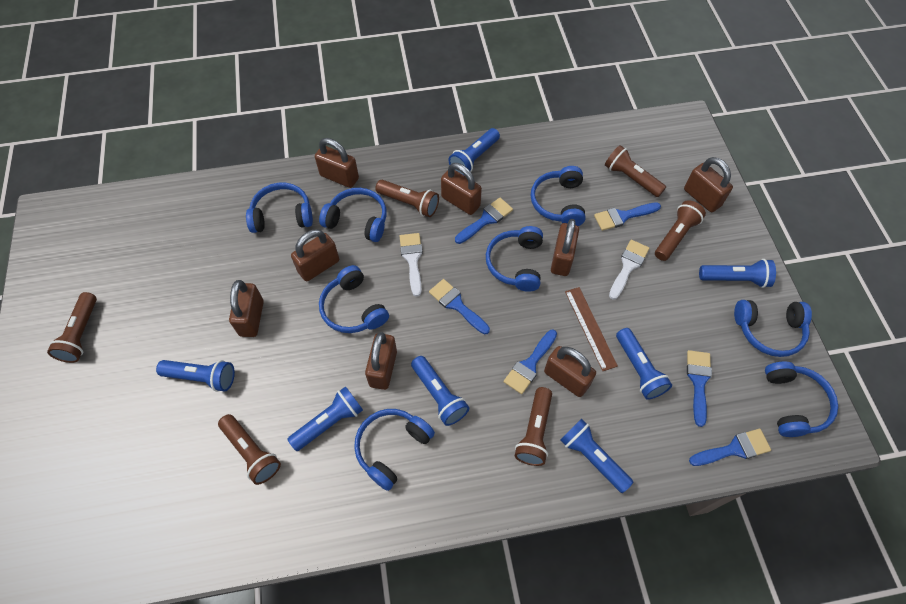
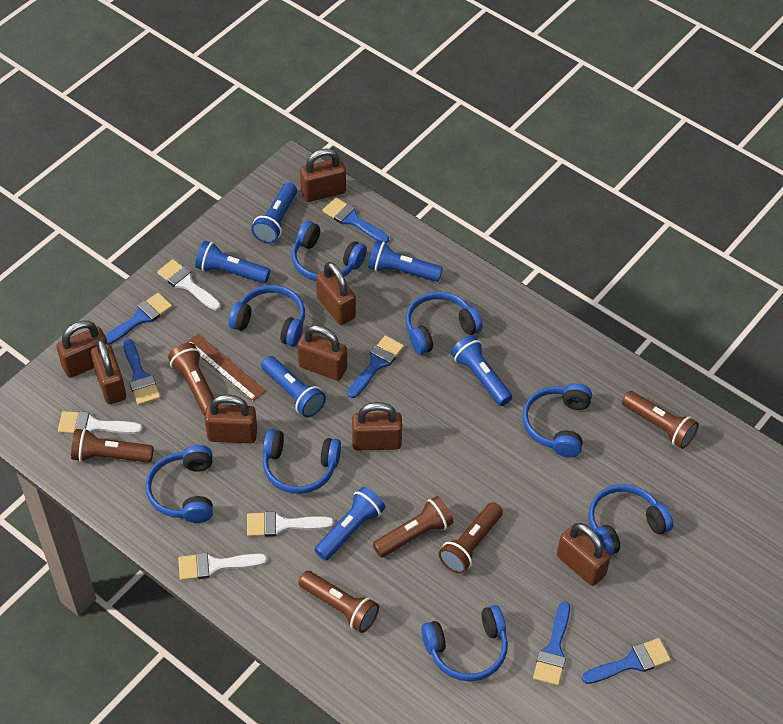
blue flashlight: [156,360,235,392] [287,386,363,451] [411,356,469,426] [449,128,500,176] [560,419,633,493] [616,328,672,400] [699,259,776,288] = 7 -> [195,241,270,284] [251,183,297,244] [261,356,326,417] [315,486,385,561] [368,241,443,282] [451,335,512,406] = 6
white brush: [399,233,423,296] [609,240,649,300] = 2 -> [58,411,143,434] [157,259,221,311] [178,552,268,580] [247,511,334,537] = 4

